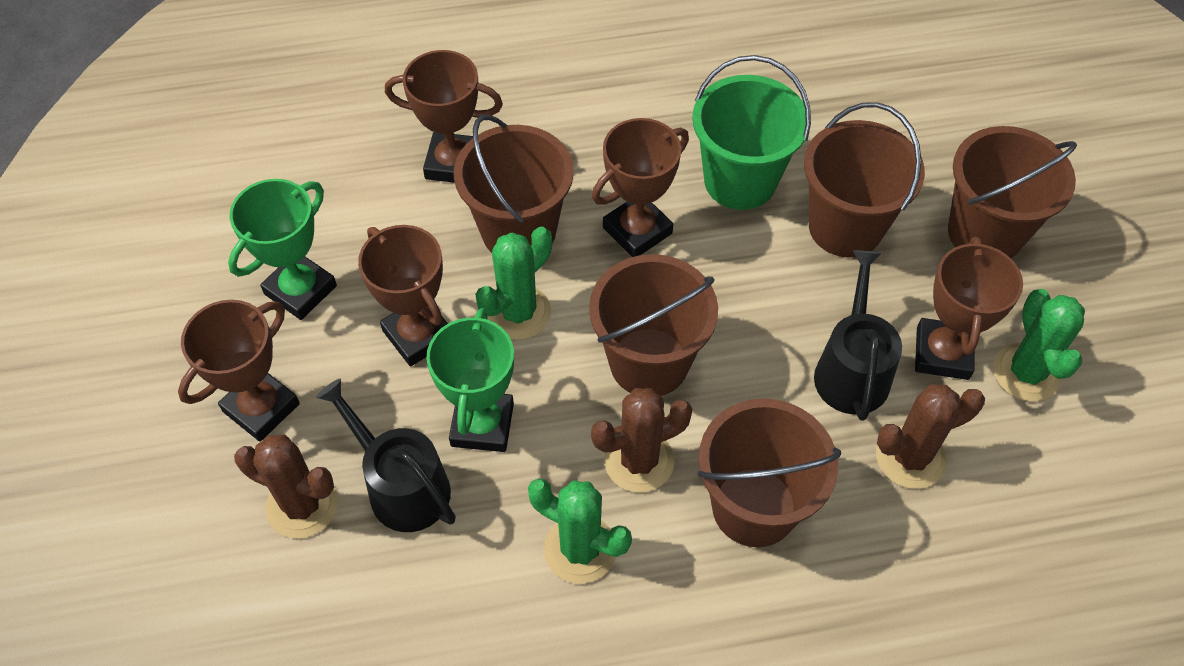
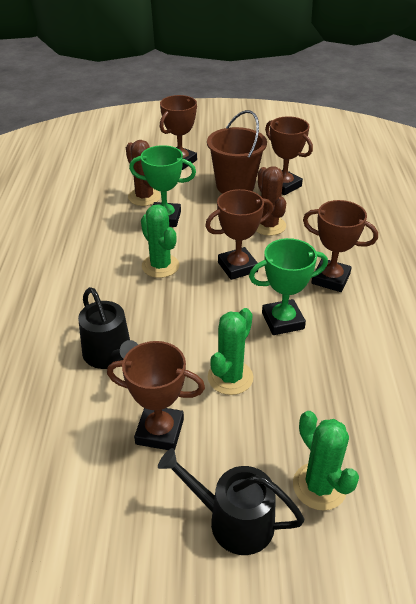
brown bucket: [454,115,574,253] [589,254,718,396] [698,398,841,547] [804,102,925,258] [948,126,1077,258] = 5 -> [207,110,267,194] = 1
brown cactus: [234,435,338,538] [591,388,692,492] [876,384,985,489] = 3 -> [126,140,161,206] [256,166,286,236] = 2
green bucket: [692,55,811,210] = 1 -> none = 0

